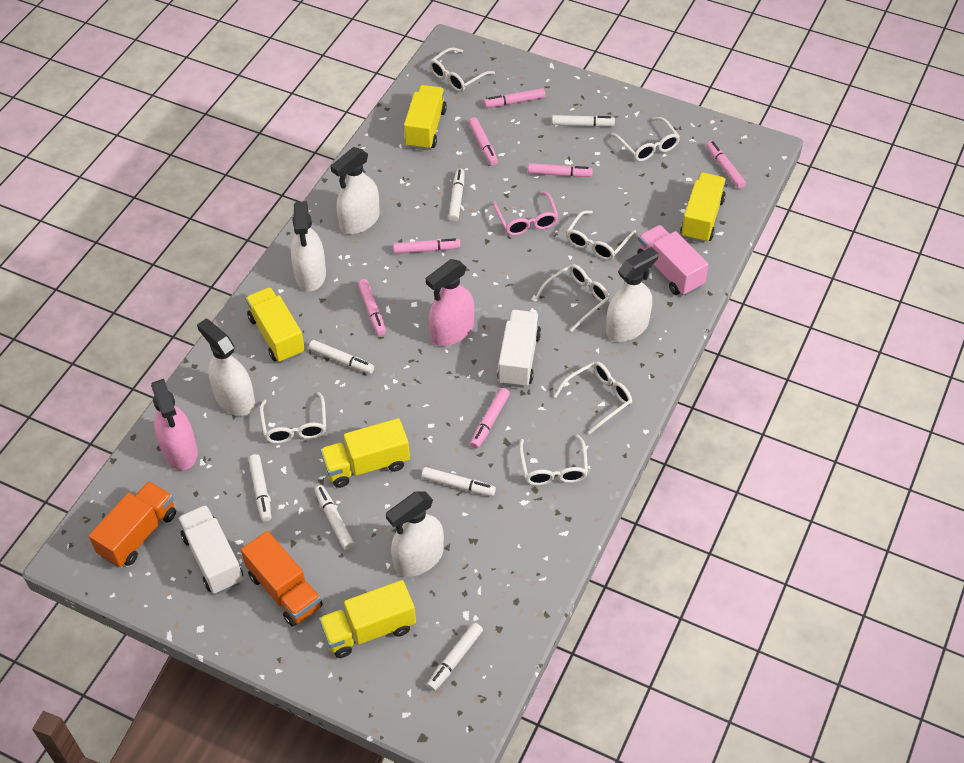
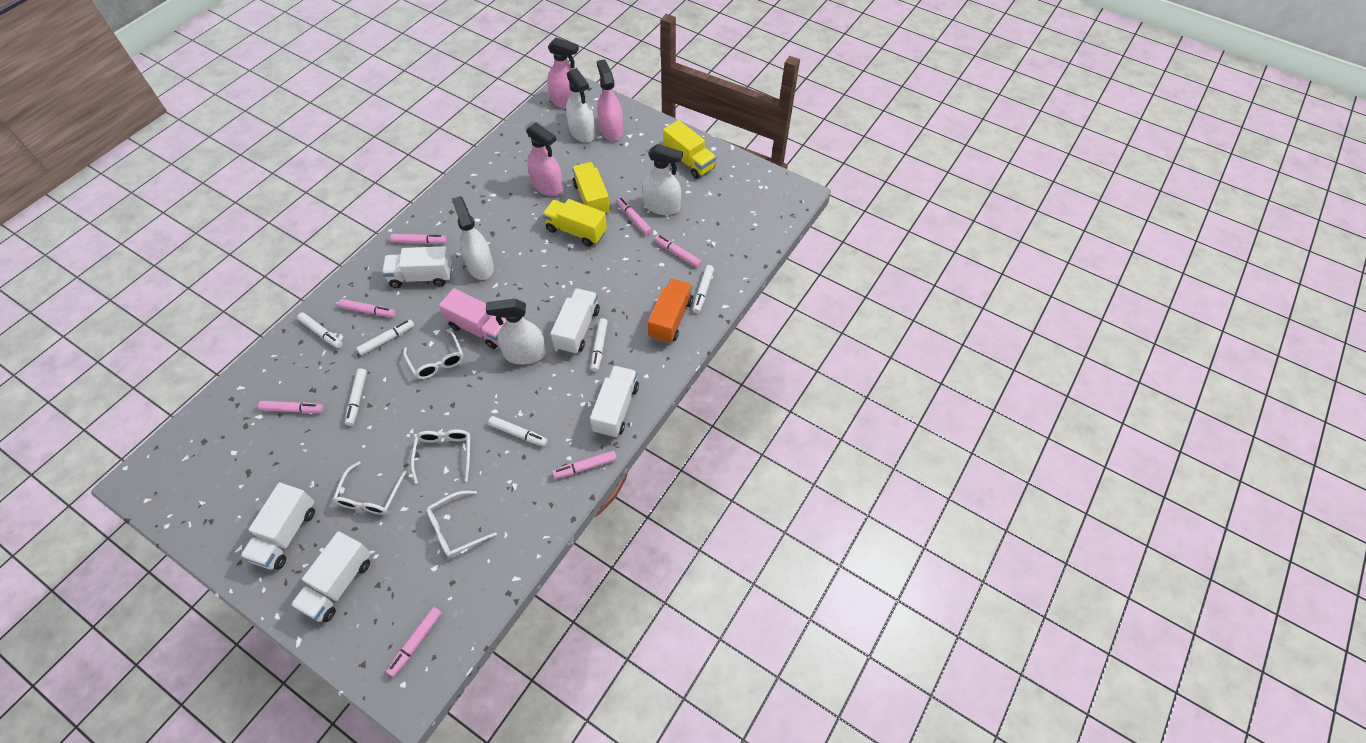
orange truck: [89,481,176,567] [241,531,323,627] = 2 -> [648,279,693,344] = 1
pink glasses: [493,191,558,236] = 1 -> none = 0
pink spray bottle: [151,379,198,470] [426,259,474,346] = 2 -> [526,123,563,196] [547,38,579,109] [597,60,623,141] = 3
white glasses: [260,392,326,444] [429,47,495,92] [519,434,588,486] [534,264,610,331] [554,361,632,434] [566,210,636,260] [611,117,680,161] = 7 -> [333,461,407,515] [403,329,463,379] [411,429,470,484] [427,491,497,557] = 4
white marker: [248,454,271,522] [309,340,374,374] [314,485,354,550] [422,467,496,496] [427,623,483,691] [448,169,465,222] [552,115,615,127] = 7 -> [297,312,343,348] [345,368,367,426] [356,319,414,355] [488,416,548,447] [591,318,608,372] [693,265,714,313] = 6
white spray bottle: [197,319,255,416] [291,201,326,291] [331,147,380,234] [386,492,444,577] [606,247,659,342] = 5 -> [452,196,494,280] [486,299,546,364] [566,68,595,143] [643,144,683,215] = 4
white truck: [178,505,243,594] [497,310,541,388] = 2 -> [240,482,315,570] [290,531,371,622] [382,246,452,288] [551,288,600,354] [590,366,639,438] = 5
yellow truck: [246,287,305,363] [319,580,416,658] [320,418,410,488] [404,85,447,150] [680,173,726,243] = 5 -> [542,199,607,247] [572,162,610,215] [663,120,716,179] = 3

